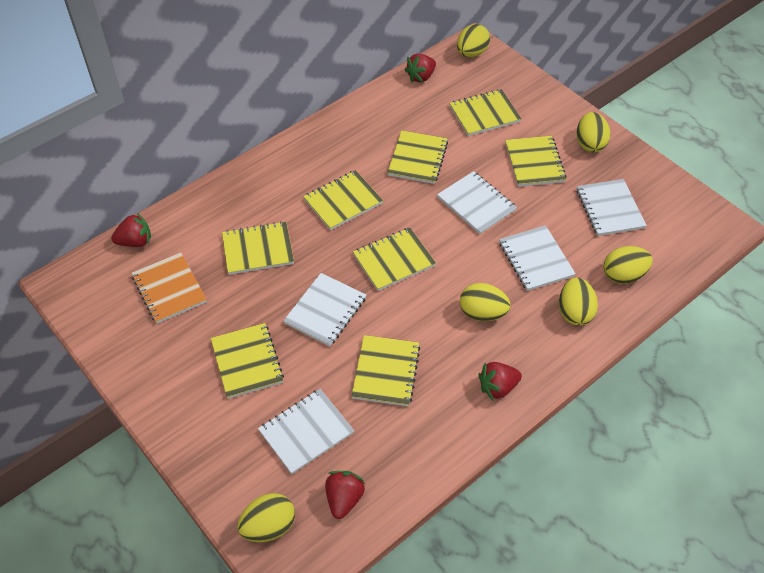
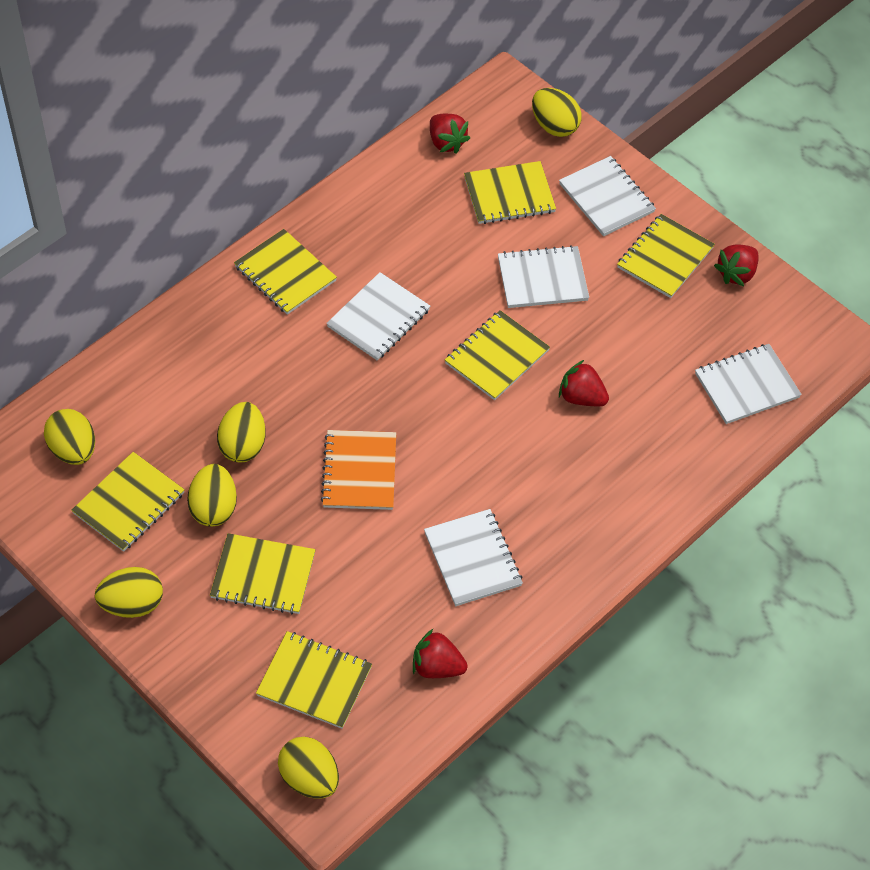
yellow notebook: [211,323,284,399] [222,221,294,275] [303,170,383,230] [351,335,420,407] [353,228,436,291] [387,130,448,184] [449,89,522,136] [505,136,567,187] = 8 -> [71,452,185,552] [210,533,316,614] [234,229,337,315] [256,631,372,729] [445,310,550,400] [464,161,556,224] [617,214,715,298] = 7

